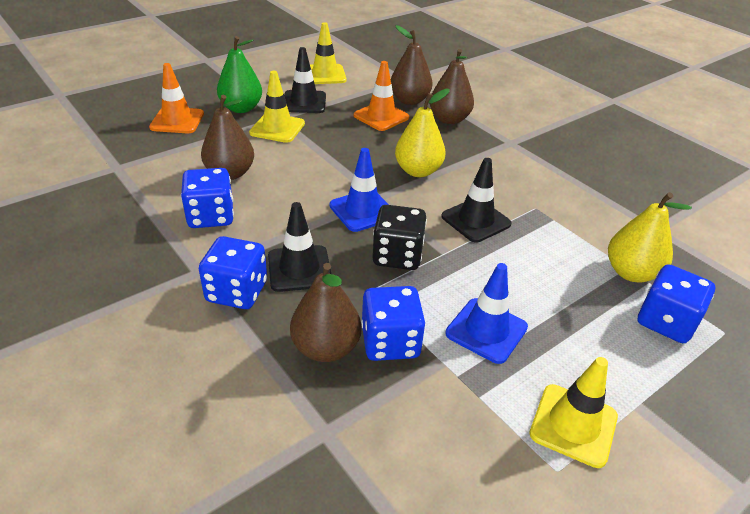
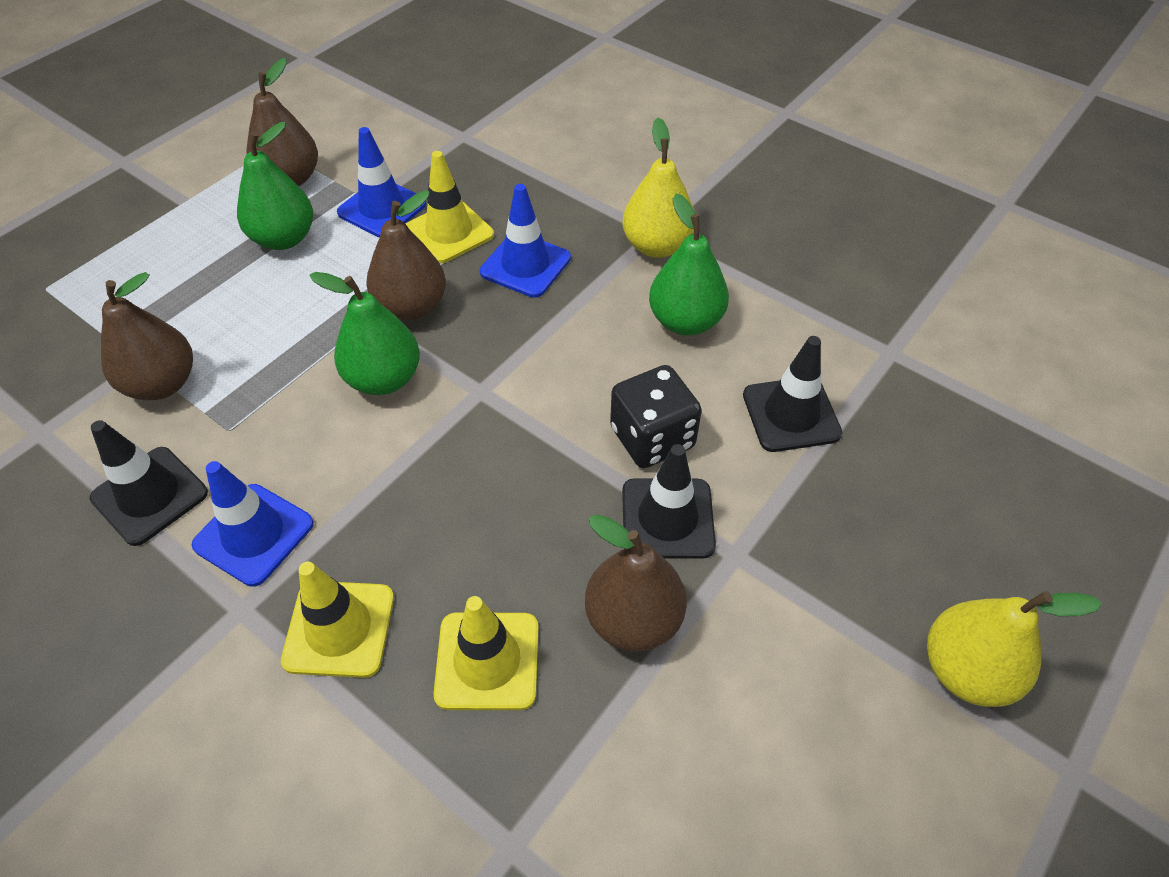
blue dice: [181,168,234,228] [199,236,267,309] [361,286,425,361] [637,264,715,343] = 4 -> none = 0
blue traffic cone: [329,148,389,232] [445,263,528,364] = 2 -> [192,461,314,587] [337,127,426,238] [480,184,571,298] = 3
green pear: [217,36,262,113] = 1 -> [237,122,313,250] [310,272,420,395] [649,193,729,335] = 3
orange traffic cone: [149,63,204,133] [354,61,409,131] = 2 -> none = 0

